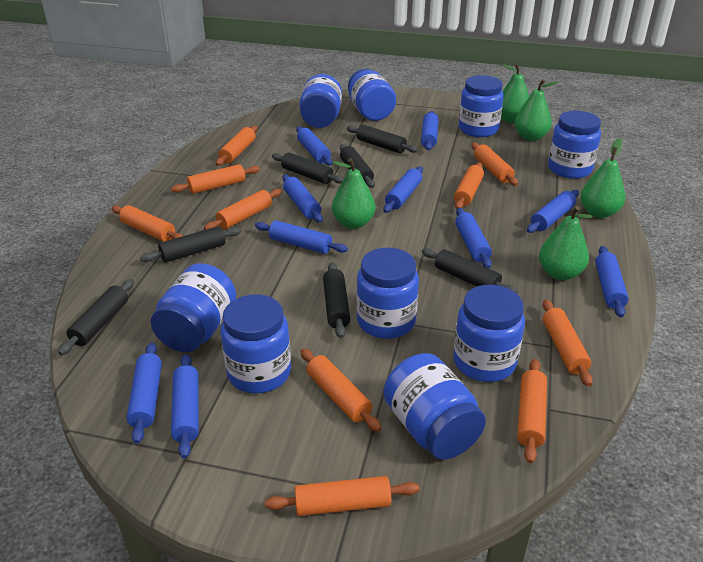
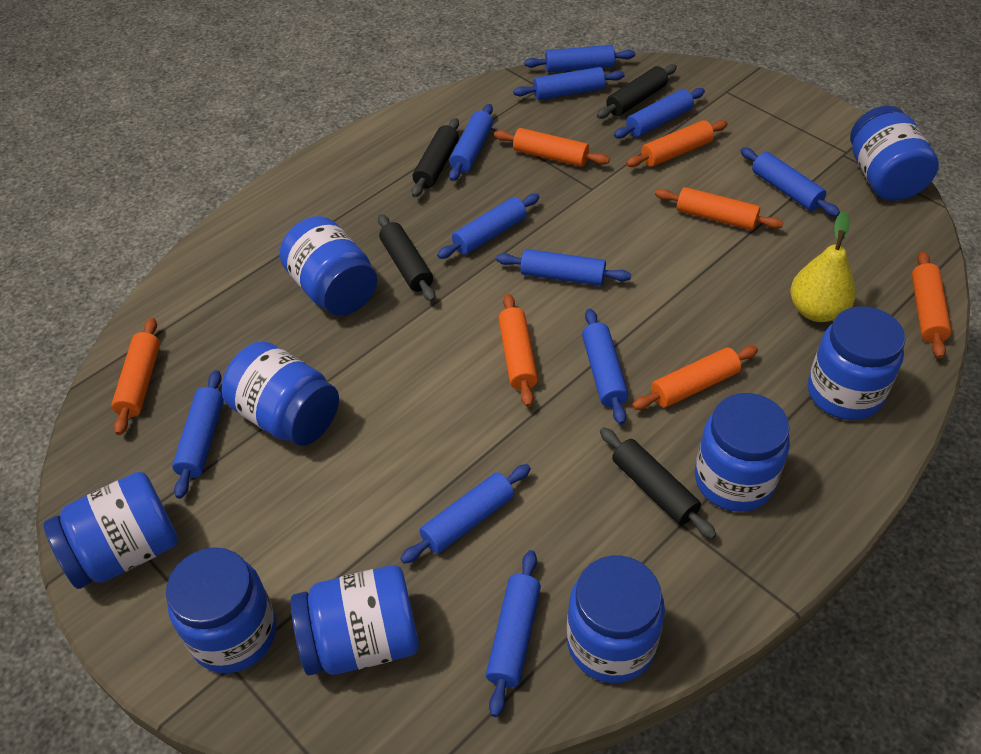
black rolling pin: [58,279,134,355] [140,226,242,263] [272,153,344,184] [323,262,350,338] [340,144,375,188] [347,125,418,153] [422,248,518,294] = 7 -> [378,214,435,302] [411,118,459,197] [597,64,677,119] [600,427,716,539] = 4
blue rolling pin: [127,342,162,444] [171,354,199,459] [255,220,348,254] [282,174,323,223] [296,126,332,165] [383,166,423,213] [421,111,439,150] [455,208,492,269] [527,190,579,233] [595,246,629,317] = 10 -> [172,370,224,499] [400,464,531,564] [437,194,539,259] [449,104,493,181] [486,550,541,717] [496,249,631,286] [513,67,625,100] [524,45,635,72] [582,309,629,425] [614,88,705,139] [740,147,840,216] = 11
green pear: [332,158,375,229] [501,63,529,124] [514,79,559,141] [539,206,593,280] [580,139,625,218] = 5 -> none = 0
orange rolling pin: [112,205,183,242] [171,164,260,194] [204,189,282,230] [216,126,257,166] [265,476,419,516] [300,349,381,432] [454,163,484,209] [471,143,518,186] [517,359,547,463] [543,299,593,387] = 10 -> [111,318,160,435] [494,128,610,167] [499,294,538,407] [626,120,728,167] [632,346,758,410] [655,187,783,230] [912,251,951,359] = 7
yellow pear: none = 0 -> [790,211,856,322] = 1

